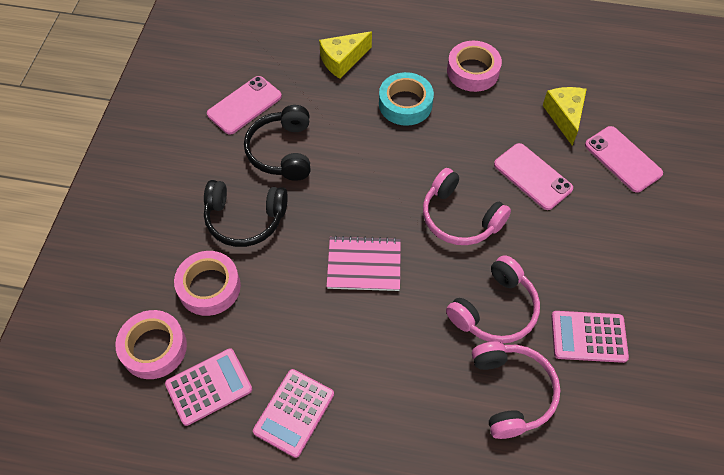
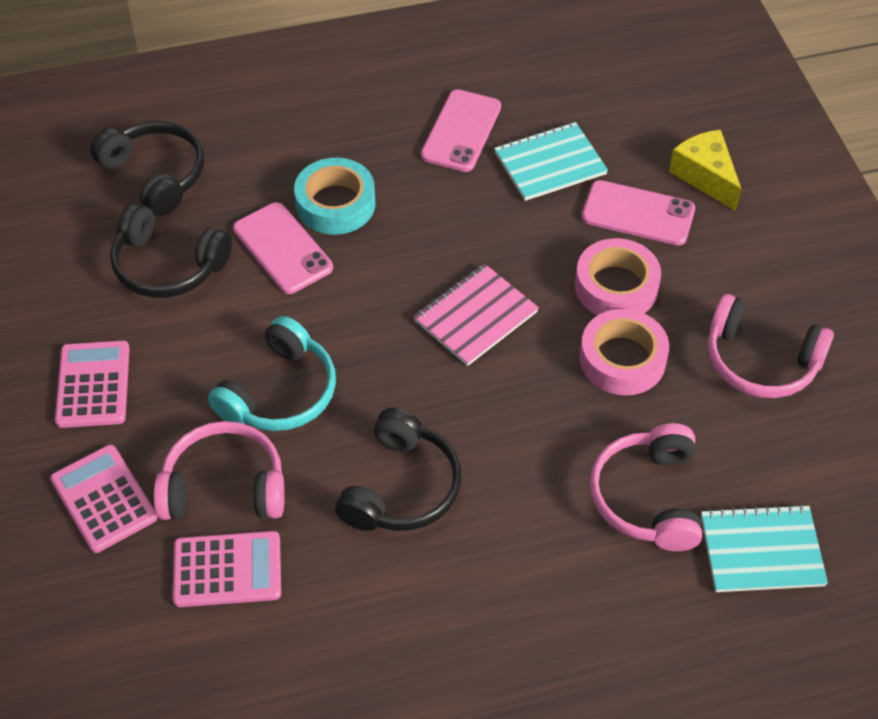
black headphones: [204,180,288,247] [244,105,311,181] = 2 -> [90,121,204,216] [110,203,232,298] [335,407,462,531] = 3
pink tape: [115,310,187,379] [174,251,241,316] [447,41,502,92] = 3 -> [575,238,661,316] [580,309,669,395] = 2
turquoise headphones: none = 0 -> [208,316,336,431] = 1
turquoise notebook: none = 0 -> [494,122,608,201] [701,504,828,592] = 2
yellow cheese: [319,31,372,79] [543,87,587,145] = 2 -> [669,129,742,211] = 1

